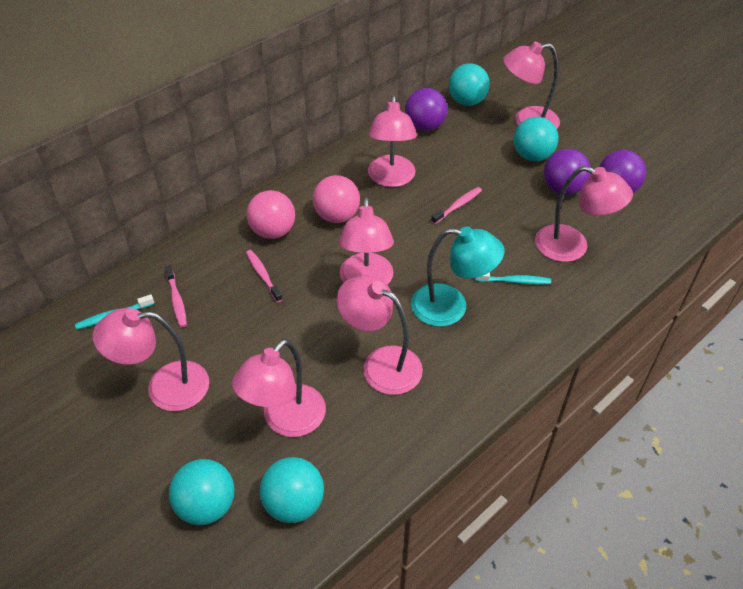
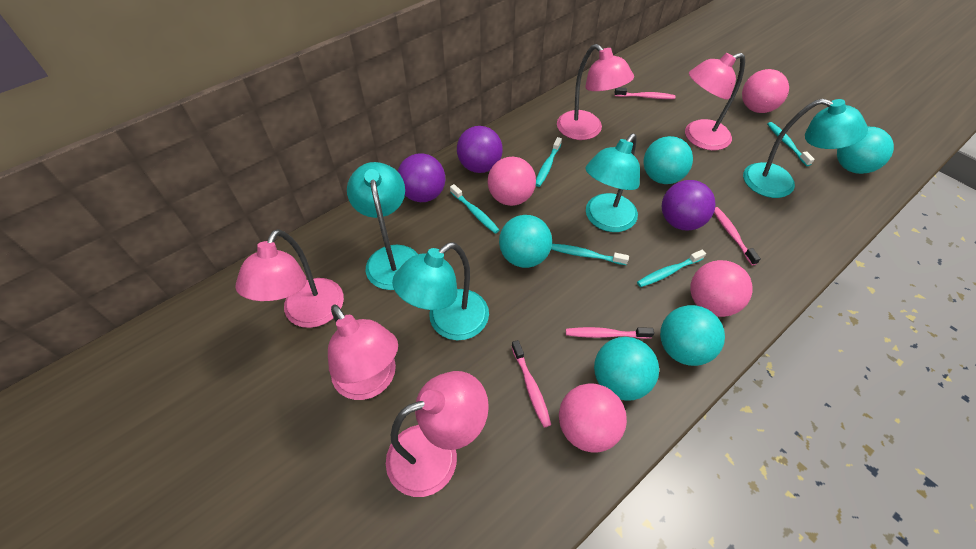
pink ball: [246,190,295,239] [313,175,360,223] = 2 -> [488,157,536,206] [559,383,627,452] [690,260,753,317] [742,69,789,113] = 4
pink lamp: [93,308,209,411] [232,339,326,437] [337,275,423,395] [338,197,394,285] [368,95,417,187] [503,42,560,129] [535,166,633,262] = 7 -> [236,229,344,328] [328,305,398,400] [386,371,489,497] [557,44,634,140] [685,53,745,150] = 5
pink toothbrush: [165,265,187,327] [246,250,283,302] [431,187,482,224] = 3 -> [511,340,551,428] [566,327,654,339] [614,87,675,99] [714,207,761,265] = 4
turquoise ball: [169,459,235,525] [260,457,324,523] [449,63,490,106] [514,117,558,161] = 4 -> [499,215,552,268] [594,337,659,401] [643,136,693,184] [660,305,725,366] [837,127,894,174] = 5
turquoise lamp: [411,226,504,327] = 1 -> [347,162,418,290] [392,242,489,340] [585,134,640,232] [743,99,868,198] = 4
turquoise toothbrush: [75,294,154,330] [475,272,551,285] = 2 -> [450,184,499,233] [536,137,562,187] [551,244,629,265] [637,249,706,287] [767,122,815,166] = 5

